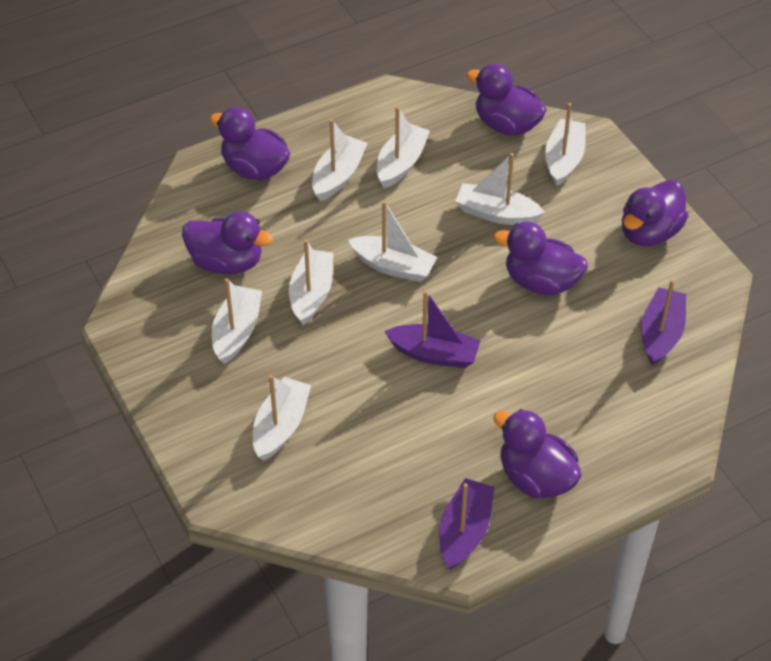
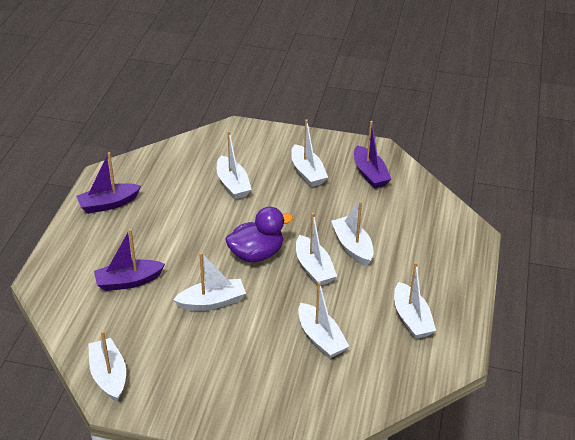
purple duck: [182,211,273,275] [209,107,290,181] [466,63,547,136] [493,409,582,499] [494,222,588,295] [622,180,688,246] = 6 -> [226,207,293,262] = 1

